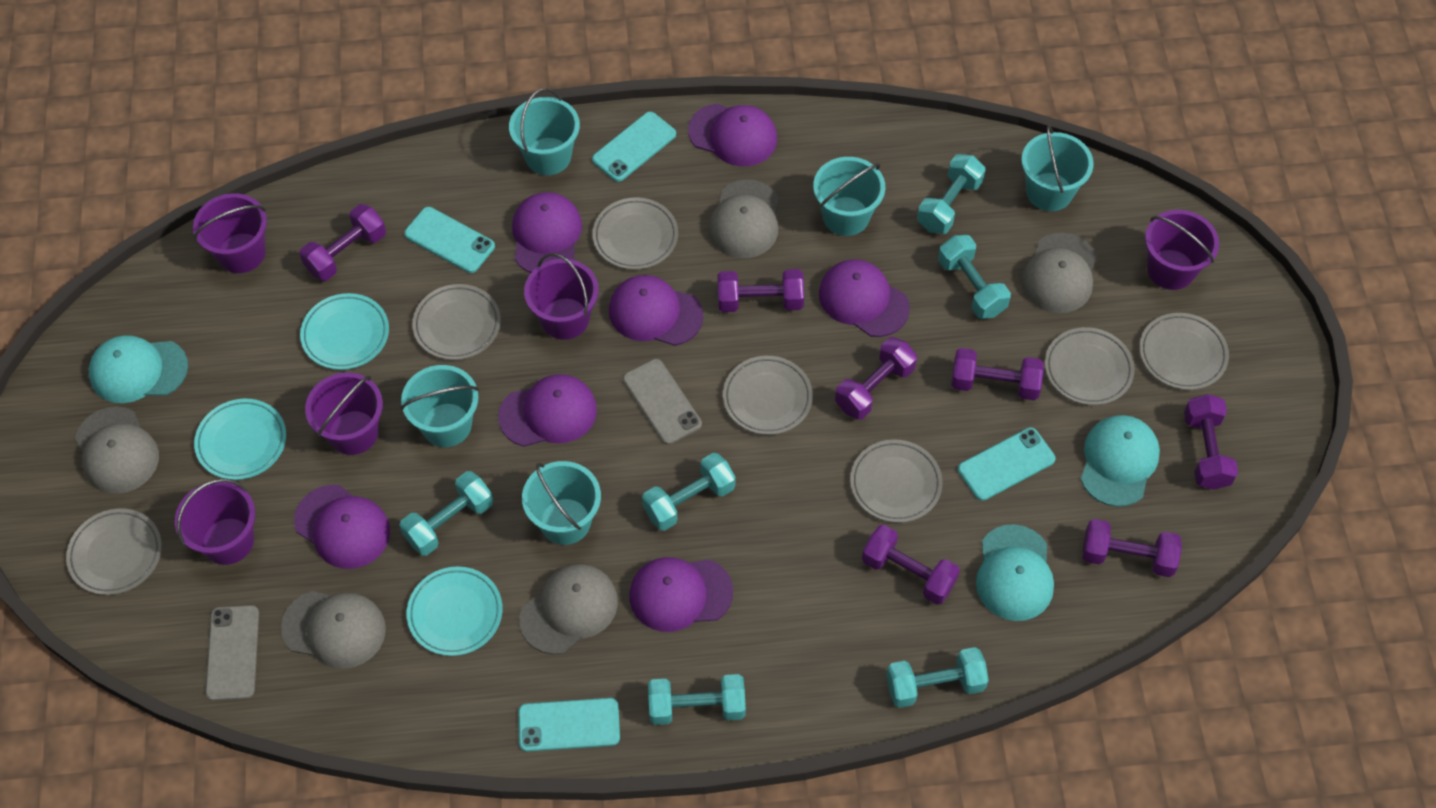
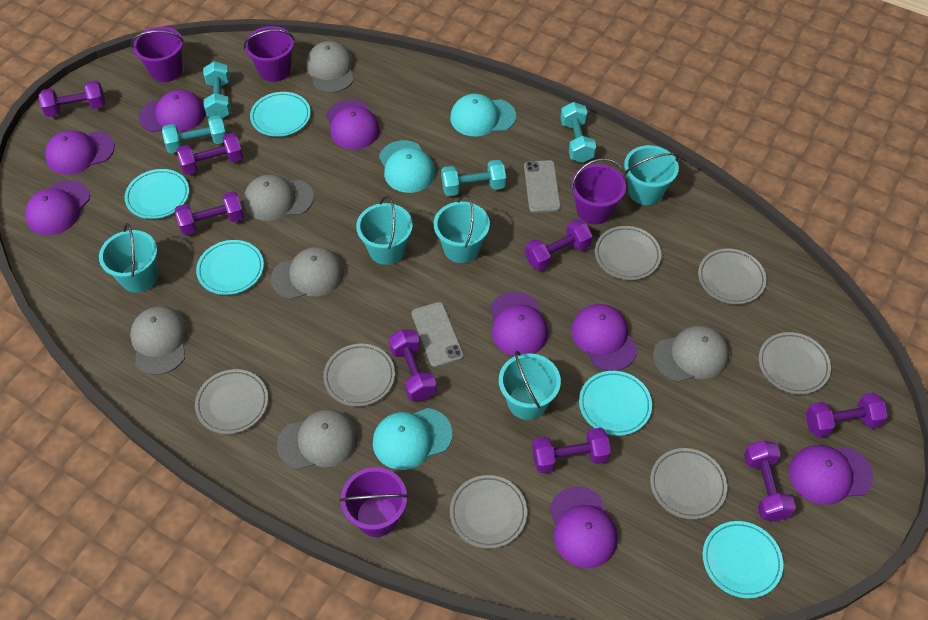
grey cap: [75,406,159,494] [281,591,386,669] [520,564,618,655] [709,179,779,258] [1021,233,1097,313] = 5 -> [130,306,189,375] [244,175,314,221] [271,247,344,300] [277,409,358,470] [306,41,354,93] [653,325,729,382] = 6
purple bucket: [175,478,255,565] [193,193,267,273] [305,372,383,455] [524,253,599,340] [1145,210,1219,290] = 5 -> [131,27,184,82] [244,26,295,82] [339,467,409,537] [571,158,626,224] = 4
purple cap: [294,485,390,569] [498,374,597,447] [512,192,582,273] [609,275,703,346] [629,557,733,632] [688,104,777,166] [819,260,910,337] = 7 -> [25,180,90,235] [45,130,115,175] [139,90,206,132] [326,100,380,149] [490,292,548,356] [550,486,618,568] [571,304,637,371] [789,445,873,505] = 8
purple dumbbell: [299,204,386,281] [718,269,804,312] [835,337,917,419] [862,525,960,604] [951,348,1044,400] [1083,519,1182,577] [1184,394,1238,490] = 7 -> [38,80,105,117] [175,191,244,235] [177,133,243,175] [389,330,437,401] [525,219,592,271] [532,428,611,473] [744,440,796,522] [806,393,888,438] = 8
turquoise dumbbell: [399,471,493,556] [642,453,736,531] [648,674,746,725] [886,647,989,708] [917,154,986,234] [938,235,1011,319] = 6 -> [162,115,226,153] [203,61,231,118] [441,160,506,196] [560,102,596,163] = 4
turquoise phone: [404,207,495,273] [518,698,620,752] [592,112,676,182] [958,427,1055,501] = 4 -> none = 0
turquoise plate: [194,399,286,480] [300,293,389,370] [407,566,503,656] = 3 -> [125,169,189,219] [196,240,264,295] [250,92,311,137] [579,371,652,436] [703,521,783,598] = 5

